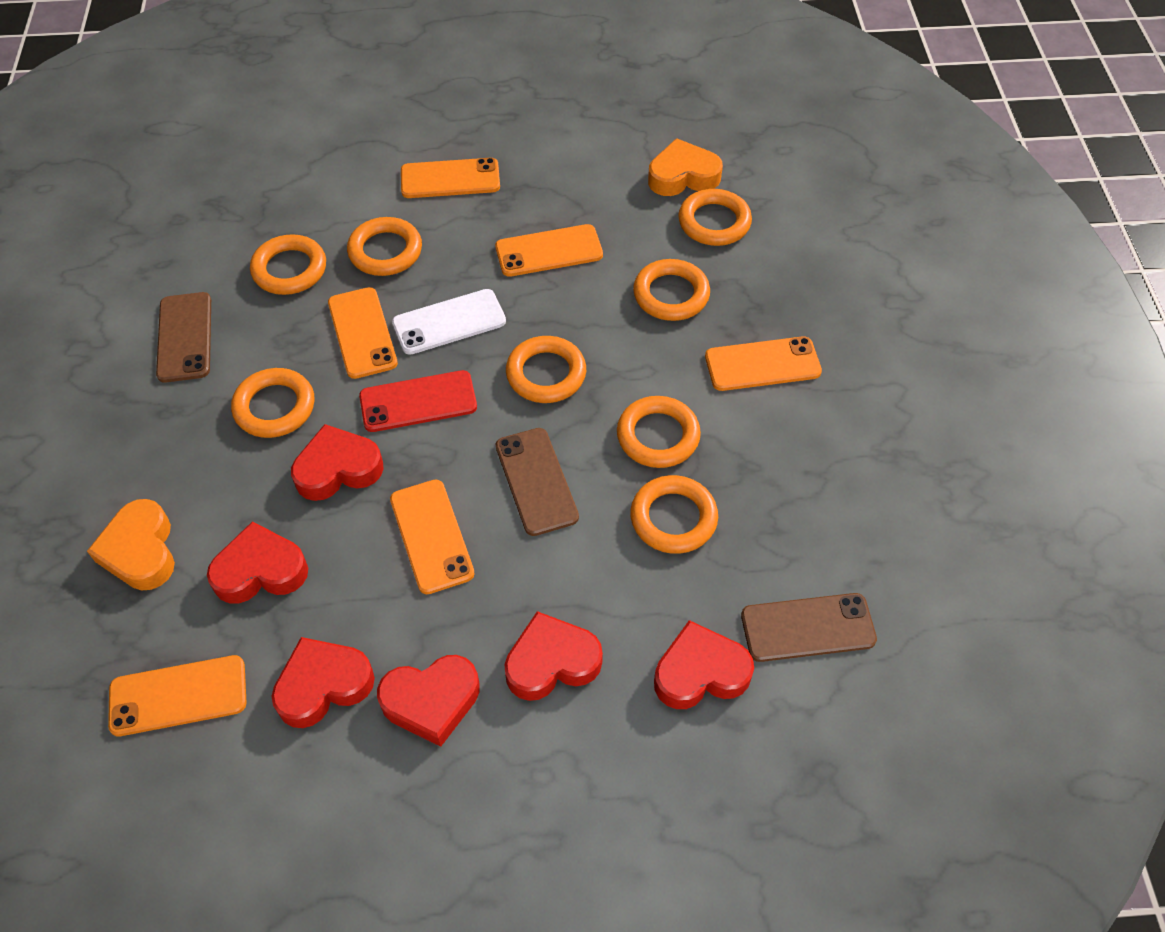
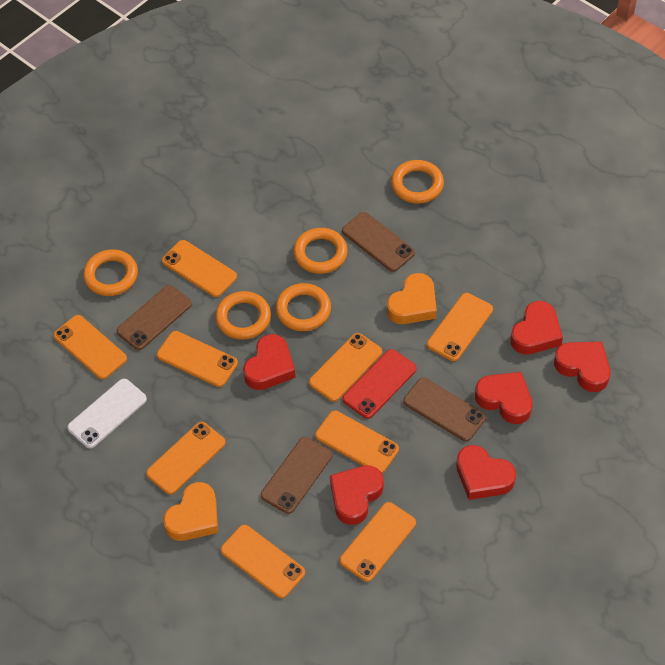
brown phone: [156,292,211,383] [496,428,579,536] [741,593,877,662] = 3 -> [116,285,192,350] [261,437,333,514] [342,212,415,272] [403,378,486,441] = 4
orange phone: [108,655,247,736] [328,287,398,379] [390,480,475,594] [401,158,500,198] [495,224,603,277] [705,336,822,391] = 6 -> [53,315,127,379] [146,422,226,495] [157,331,238,387] [162,240,237,297] [221,525,305,598] [309,333,382,402] [315,411,399,473] [340,502,416,582] [427,293,493,361] = 9
orange ring: [231,368,314,438] [250,234,326,295] [347,217,422,276] [506,336,586,403] [617,396,701,468] [630,475,718,554] [633,259,710,321] [678,189,752,246] = 8 -> [83,249,138,296] [215,291,271,340] [276,283,331,331] [293,228,348,274] [391,160,444,204] = 5

